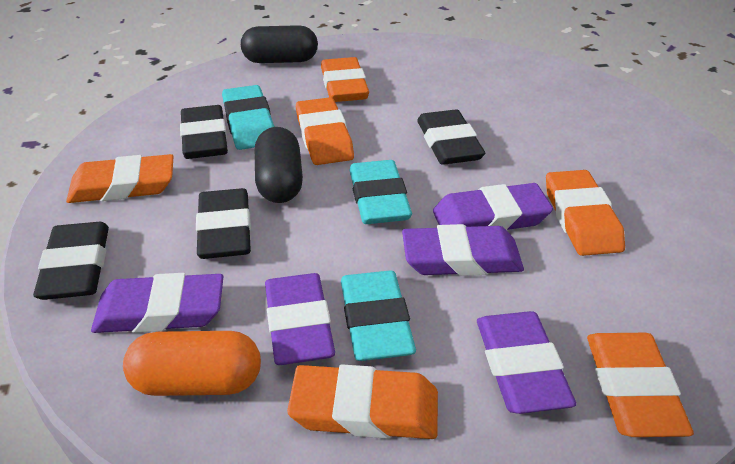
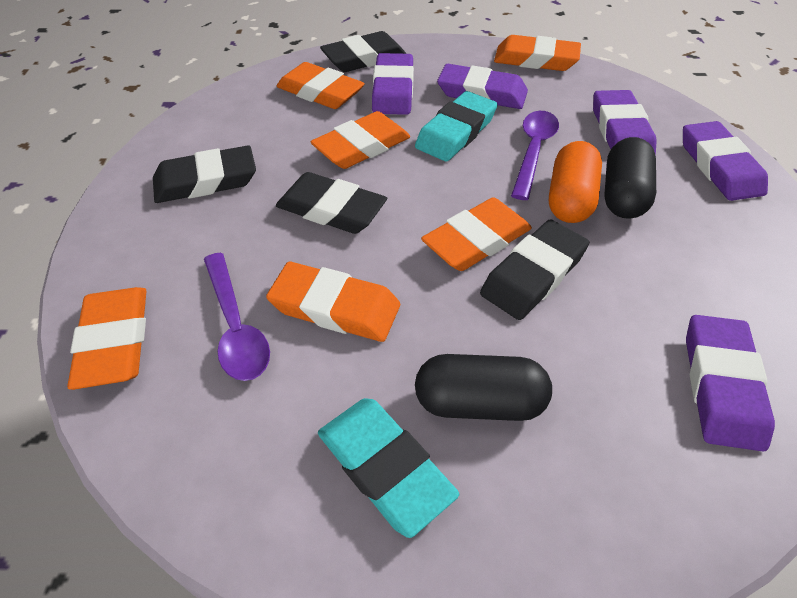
purple spoon: none = 0 -> [204,253,270,381] [511,111,559,200] = 2
turquoise eraser: [222,85,274,150] [341,270,416,361] [349,160,412,224] = 3 -> [318,398,459,538] [415,91,498,161] = 2

